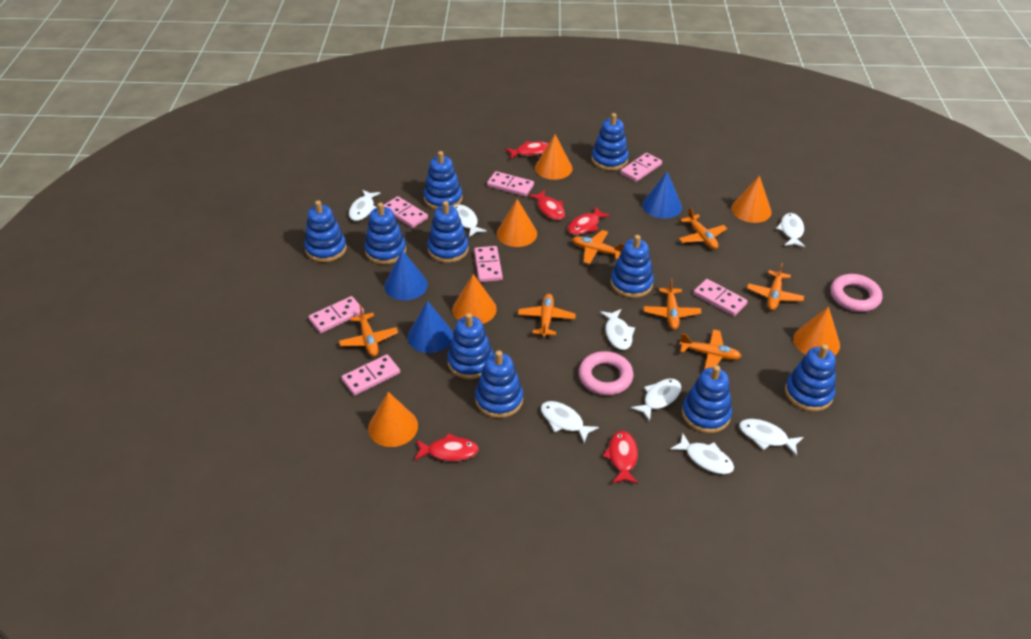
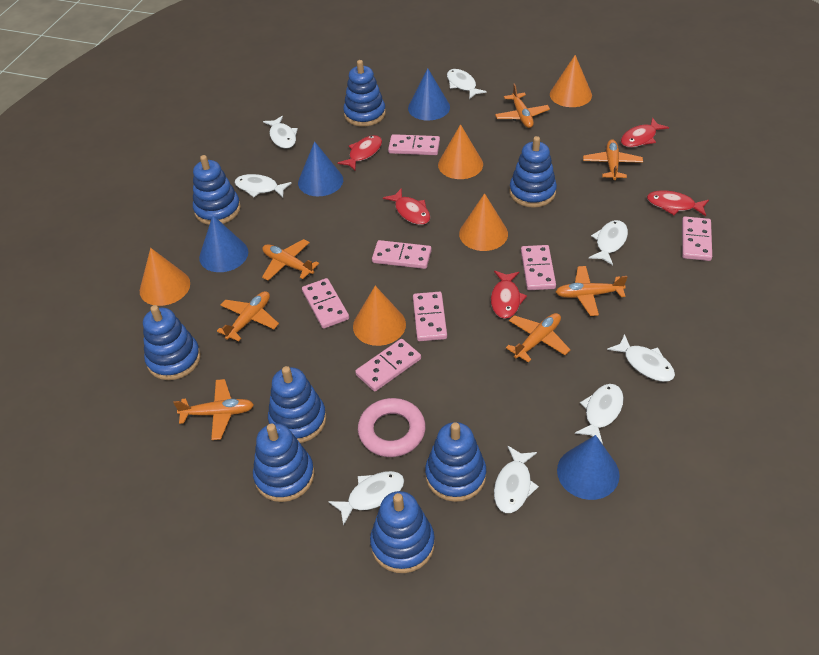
blue cone: [384,250,428,300] [407,301,453,353] [642,171,682,218] = 3 -> [199,215,248,272] [298,141,343,196] [408,68,450,120] [557,435,620,500] = 4
blue stacking toy: [304,201,347,262] [364,203,406,264] [423,151,463,210] [427,201,469,263] [447,313,493,379] [475,350,523,418] [591,113,629,171] [610,235,654,298] [682,365,732,433] [785,344,836,411] = 10 -> [143,305,201,380] [193,155,241,225] [253,423,314,502] [268,366,326,443] [343,60,386,127] [370,491,435,573] [425,422,486,502] [509,136,557,208] = 8
orange cone: [368,392,418,447] [452,274,497,324] [497,199,537,247] [535,134,572,180] [731,175,771,223] [793,307,840,355] = 6 -> [140,248,190,306] [353,286,406,346] [438,124,483,179] [459,193,508,251] [550,55,592,107] = 5
pink ring: [579,351,634,395] [831,274,882,312] = 2 -> [358,398,426,457] = 1

